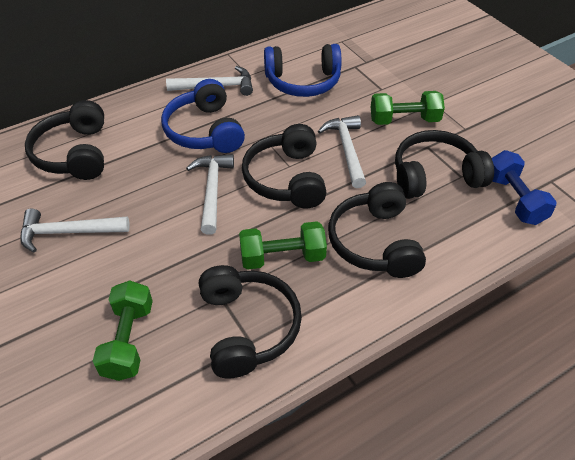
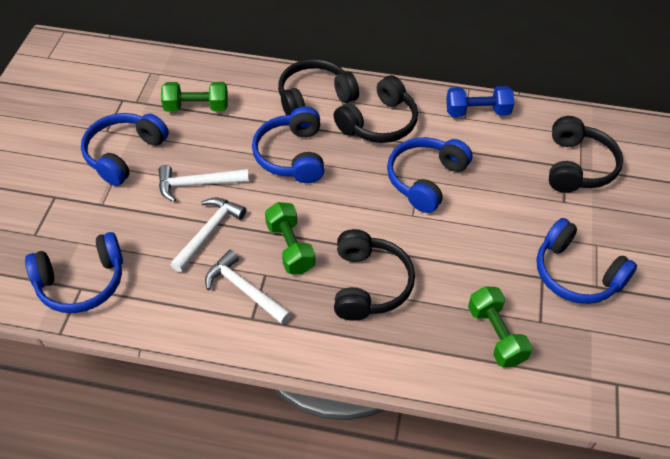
black headphones: [25,100,104,180] [199,265,302,378] [242,124,326,208] [328,182,426,278] [395,130,494,199] = 5 -> [278,59,359,115] [334,75,418,143] [334,229,415,321] [549,116,623,193] = 4
blue headphones: [161,79,245,153] [264,44,342,97] = 2 -> [25,232,123,313] [81,113,169,186] [252,106,324,183] [387,137,472,213] [537,218,637,304] = 5
white hammer: [21,209,130,253] [166,66,253,96] [186,154,234,235] [318,115,366,188] = 4 -> [159,165,249,202] [170,197,246,272] [205,250,292,325] = 3

